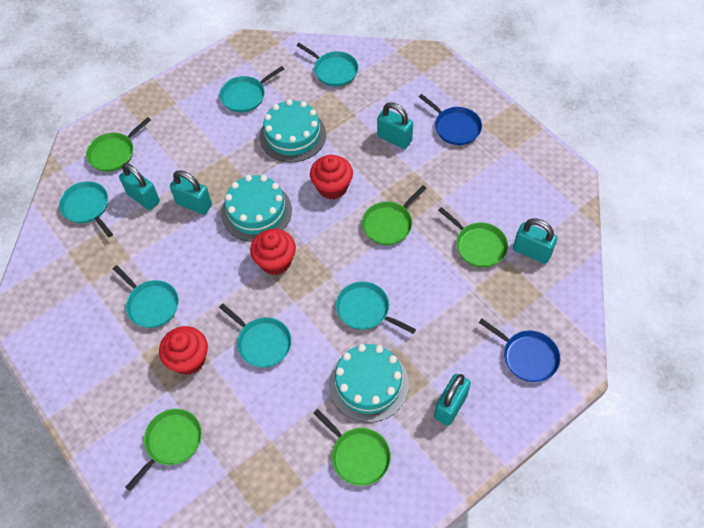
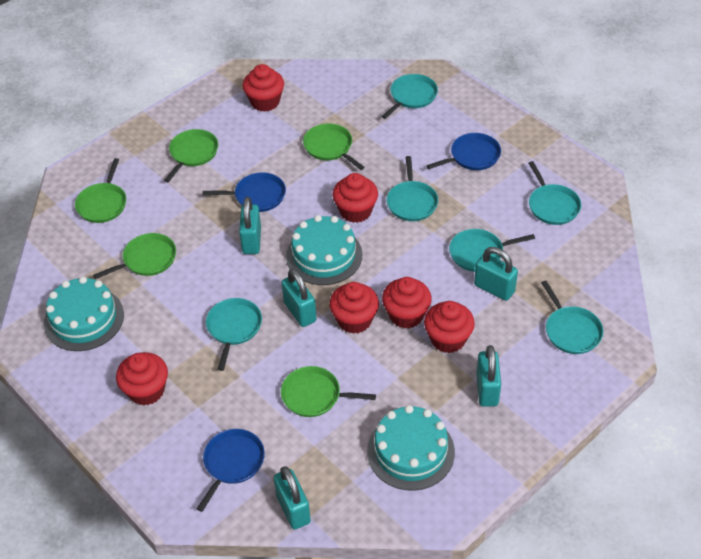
blue pan: [419,94,482,145] [479,319,560,382] = 2 -> [197,429,265,512] [203,172,286,212] [426,133,501,170] = 3
red cupcake: [159,326,208,375] [250,229,296,275] [310,155,353,199] = 3 -> [116,352,168,406] [242,64,284,112] [329,282,379,334] [332,173,378,223] [382,277,432,329] [424,301,475,353] = 6

